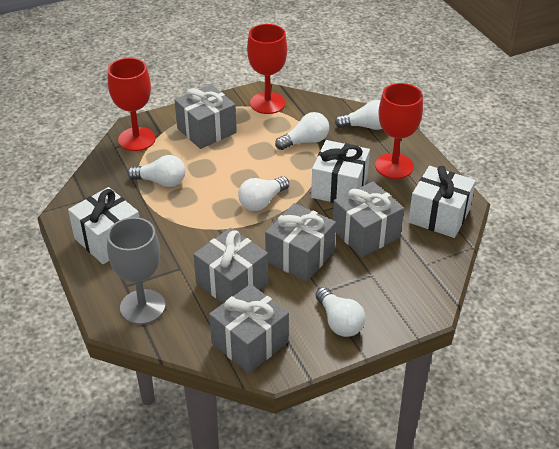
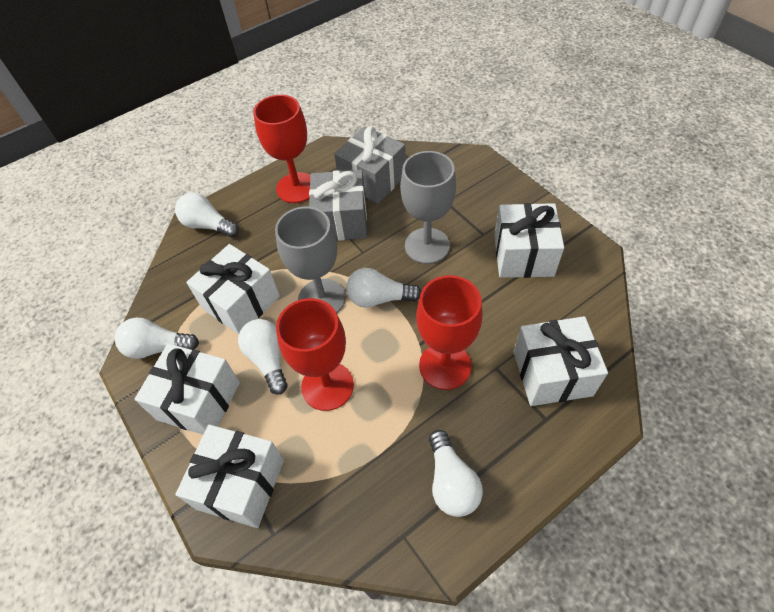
grey gift: [175,84,237,149] [193,228,268,303] [209,284,289,373] [265,203,336,282] [333,182,404,257] = 5 -> [309,170,367,241] [334,126,406,204] = 2
grey goblet: [107,217,165,325] = 1 -> [275,207,346,313] [400,151,456,264] = 2
white gift: [68,187,139,264] [311,140,370,203] [408,166,476,238] = 3 -> [134,344,240,435] [175,425,284,528] [186,244,280,335] [494,203,564,278] [513,316,608,406] = 5

